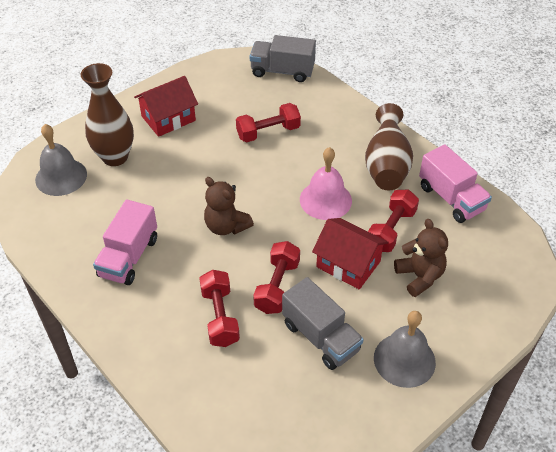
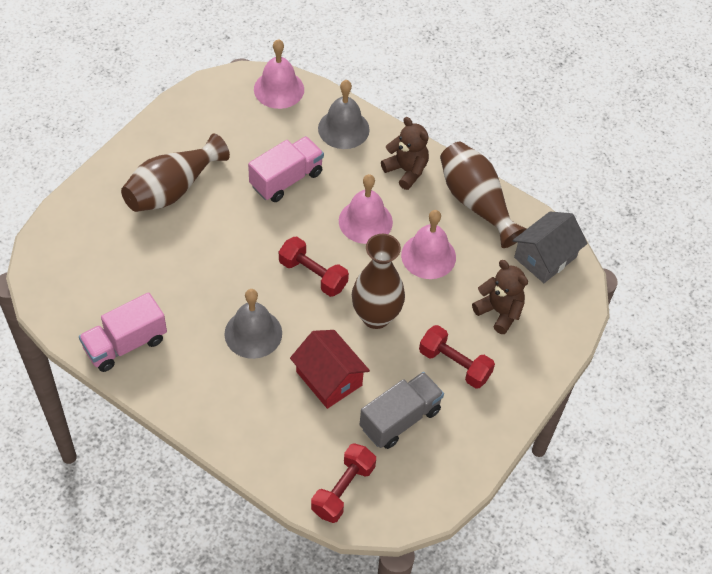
brown vase: [80,63,134,166] [365,103,413,190] = 2 -> [121,134,230,212] [352,234,405,329] [440,142,526,248] = 3
grey house: none = 0 -> [513,211,588,283] = 1
grey truck: [250,35,316,82] [282,277,364,370] = 2 -> [360,372,444,449] = 1
pink bell: [300,147,352,220] = 1 -> [254,39,304,109] [339,174,393,244] [401,210,456,279] = 3
red dumbbell: [199,270,240,347] [236,103,301,142] [253,241,300,314] [368,190,419,252] = 4 -> [279,237,349,297] [311,443,376,523] [419,325,495,389] = 3
red house: [134,76,198,137] [312,218,388,290] = 2 -> [290,330,370,409] = 1

